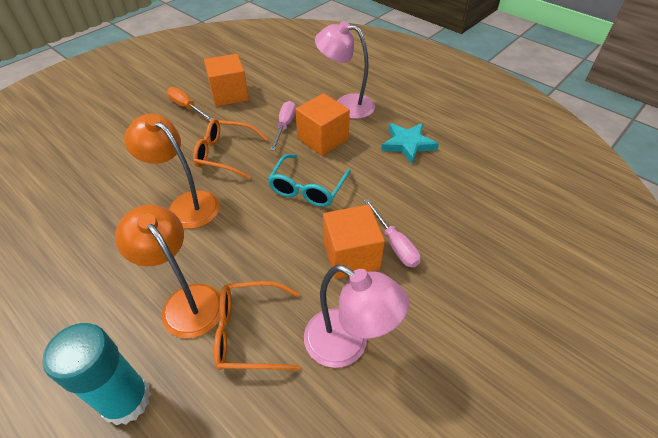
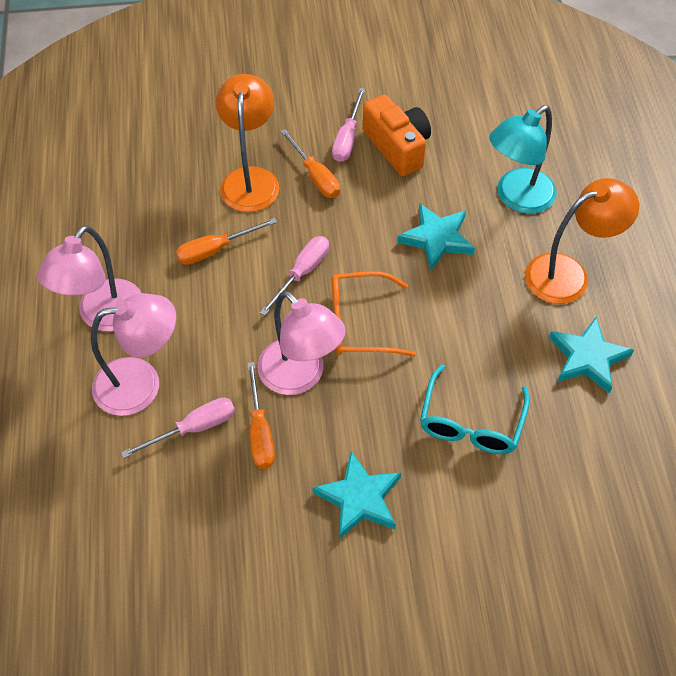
orange camera: none = 0 -> [363,94,431,176] = 1
orange cube: [204,54,249,106] [295,93,350,156] [323,204,385,279] = 3 -> none = 0
orange glasses: [193,119,268,179] [214,281,300,370] = 2 -> [332,271,416,357] = 1
orange screwdriver: [167,87,213,121] = 1 -> [176,218,277,265] [247,362,275,469] [280,129,340,198] = 3
pink lamp: [304,265,409,368] [315,21,375,119] = 2 -> [37,225,141,331] [91,293,176,416] [257,291,346,395] = 3
pink screwdriver: [270,101,296,151] [364,199,421,267] = 2 -> [121,397,235,458] [260,236,329,316] [332,88,365,162] = 3
turquoise glue stick: [42,323,151,425] = 1 -> none = 0
turquoise lamp: none = 0 -> [489,105,557,214] = 1
turquoise star: [381,123,439,164] = 1 -> [313,451,401,539] [397,203,475,270] [549,316,634,394] = 3

